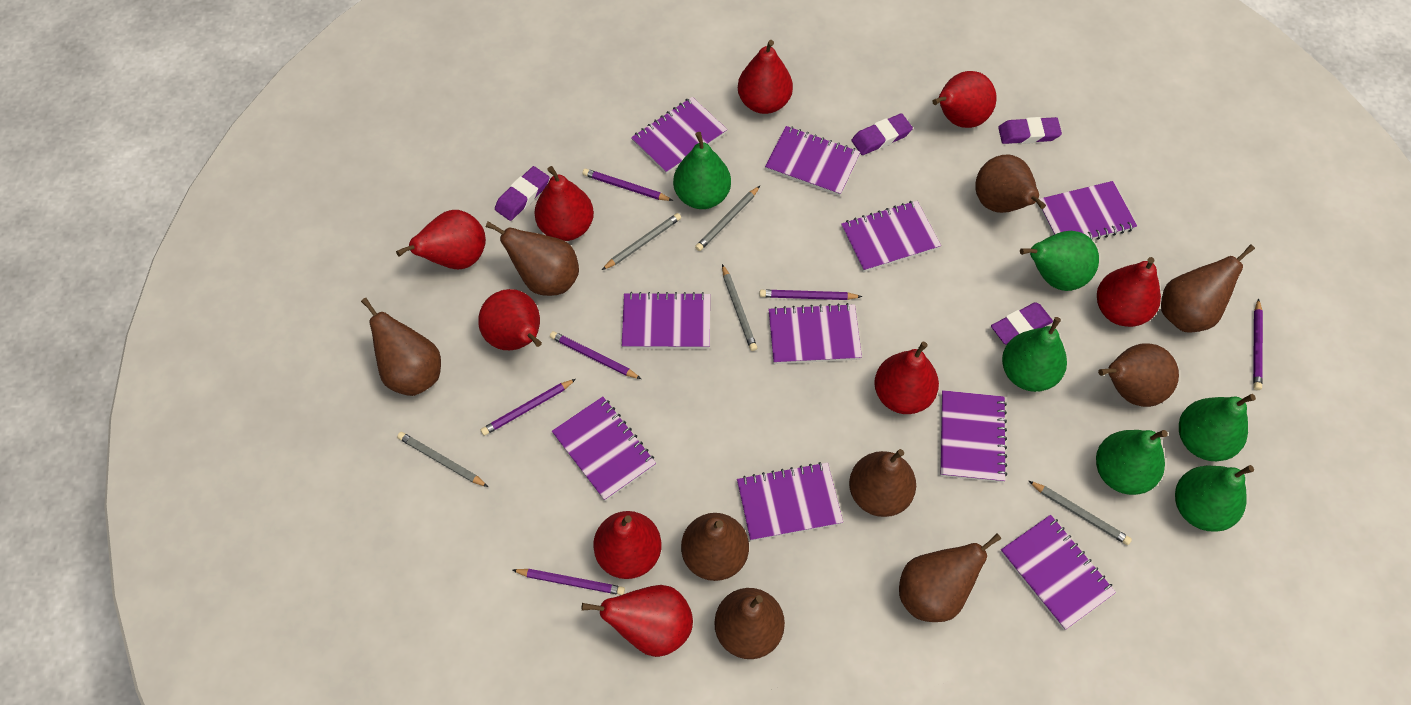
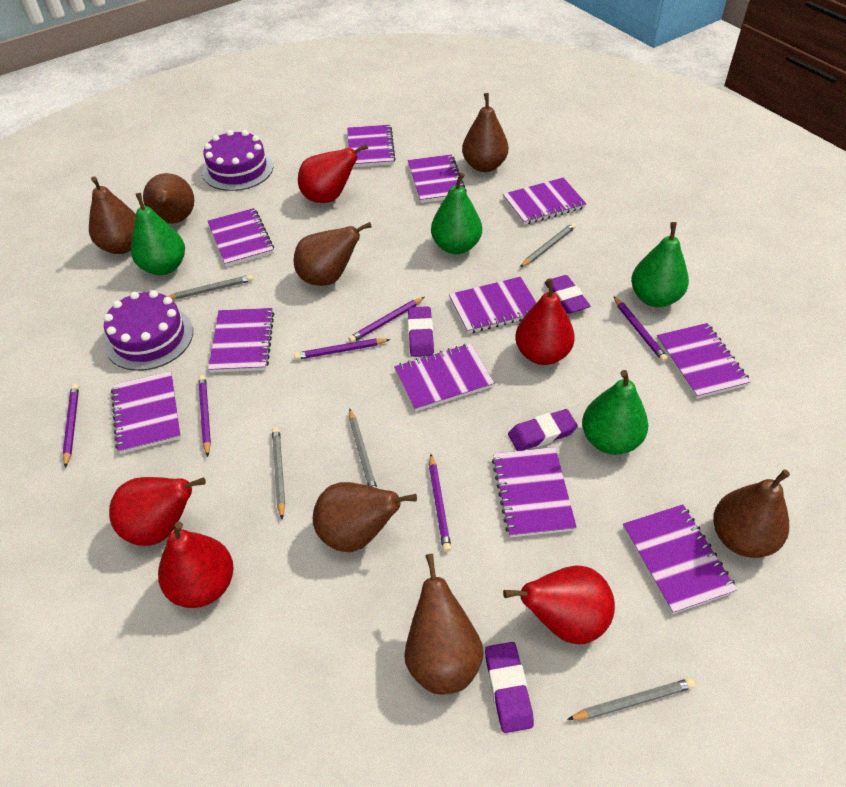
brown pear: [361,298,441,396] [486,222,579,296] [681,513,749,581] [714,588,785,659] [849,449,916,517] [899,533,1002,622] [975,154,1046,213] [1098,343,1179,407] [1161,244,1255,333] = 9 -> [89,176,136,254] [143,173,194,224] [294,222,372,286] [313,482,417,552] [404,554,484,695] [462,93,508,172] [713,469,790,558] = 7
green pear: [673,132,731,209] [1002,317,1067,392] [1020,231,1099,291] [1096,430,1168,495] [1175,465,1254,532] [1179,394,1256,461] = 6 -> [131,193,185,275] [431,172,482,254] [582,370,648,455] [631,222,689,307] = 4
purple cake: none = 0 -> [104,290,193,371] [202,130,273,191] = 2
purple notebook: [552,396,656,501] [622,292,710,349] [631,97,727,174] [737,462,843,541] [765,126,860,196] [768,303,862,364] [841,201,941,272] [940,390,1007,482] [1000,515,1116,630] [1037,181,1137,240] = 10 -> [111,371,181,454] [208,208,274,267] [208,308,274,373] [347,125,396,167] [394,343,494,411] [408,154,467,203] [449,277,536,334] [492,447,577,538] [503,177,586,225] [623,504,737,614] [657,323,751,399] = 11
red pear: [396,210,486,269] [478,289,542,350] [534,166,594,241] [582,585,693,657] [593,511,662,579] [738,40,793,114] [874,341,939,414] [932,71,996,128] [1097,257,1161,327] = 9 -> [109,477,206,546] [158,522,234,608] [298,144,368,203] [503,565,615,644] [515,278,575,365] = 5

